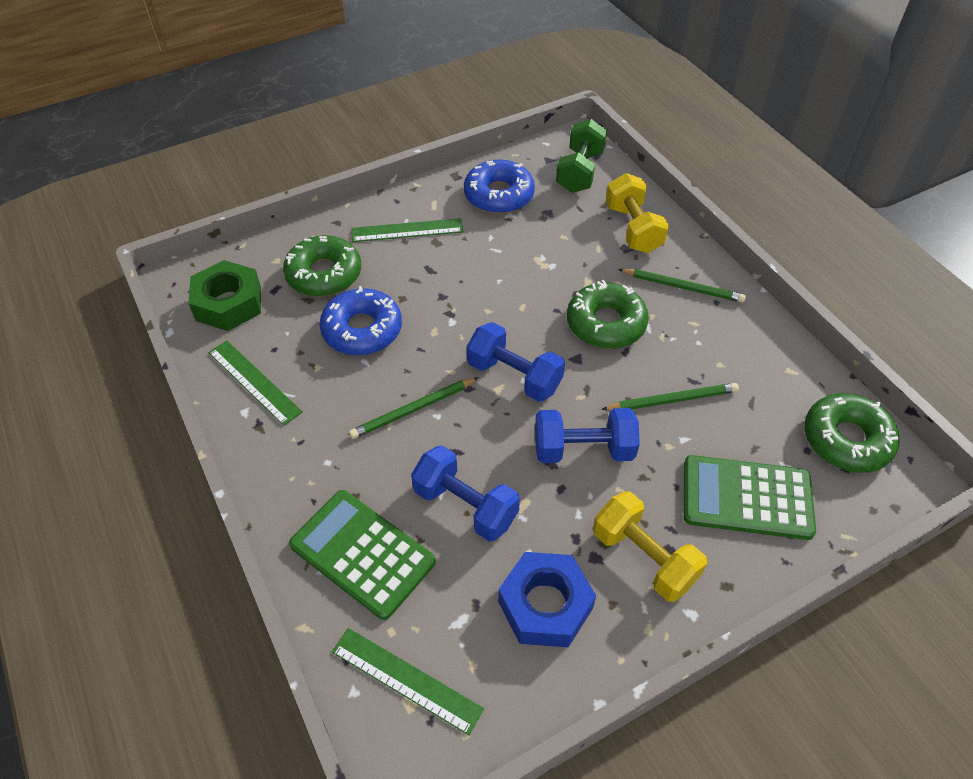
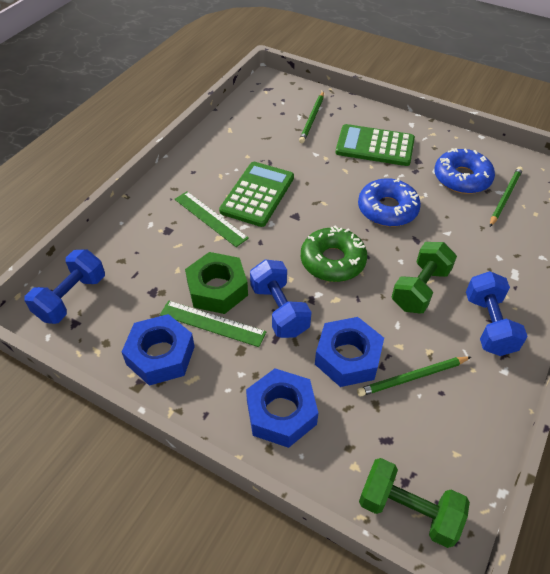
blue nut: [498,552,596,647] = 1 -> [122,314,195,386] [246,368,318,448] [315,317,384,387] = 3
green donut: [283,235,361,297] [567,280,649,349] [804,393,900,473] = 3 -> [301,226,367,282] = 1
green dumbbell: [556,119,607,193] = 1 -> [359,458,470,548] [392,242,457,313] = 2
green ruler: [208,340,303,426] [332,628,484,735] [351,218,463,242] = 3 -> [160,300,266,347] [175,191,249,247] = 2
yellow dumbbell: [593,491,707,602] [606,173,669,253] = 2 -> none = 0

